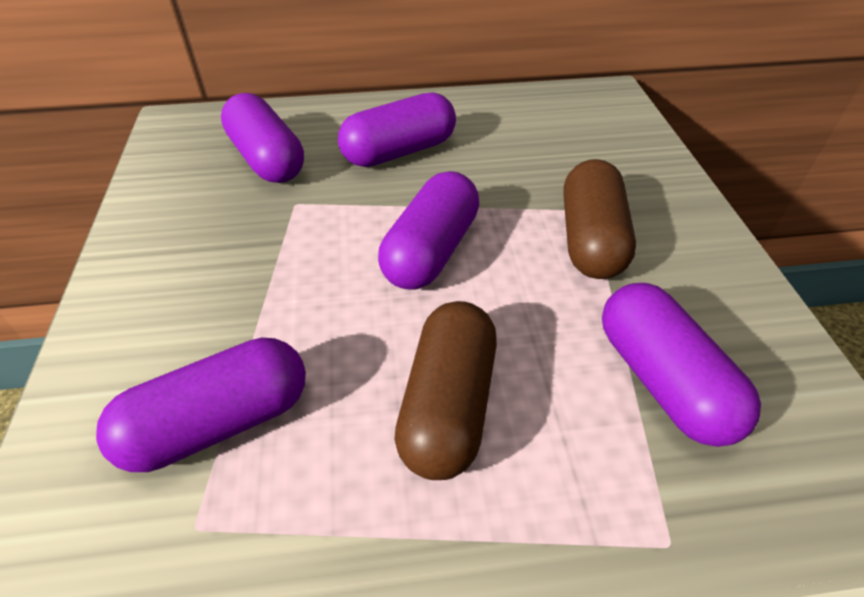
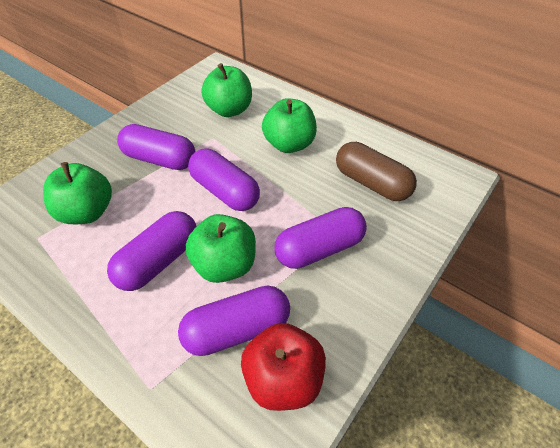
brown capsule: [394,301,497,480] [563,159,636,279] = 2 -> [336,142,417,201] = 1
green apple: none = 0 -> [43,162,112,224] [186,214,256,283] [201,63,252,117] [262,98,317,153] = 4
red apple: none = 0 -> [241,323,326,411] = 1

